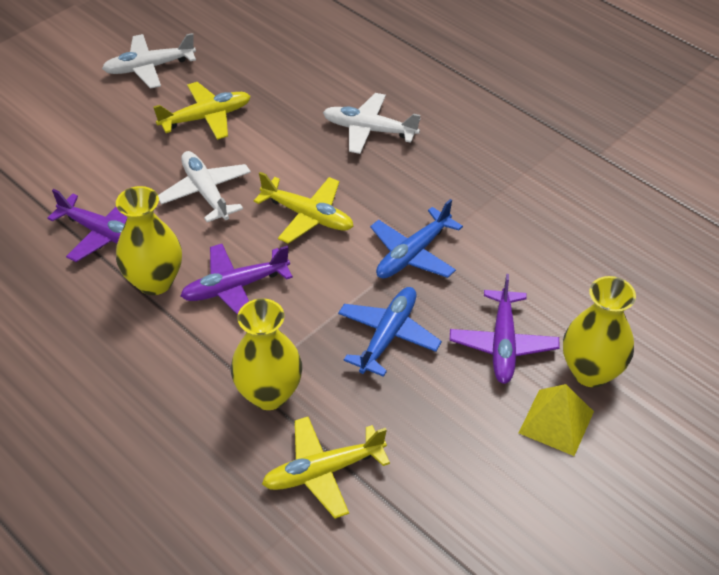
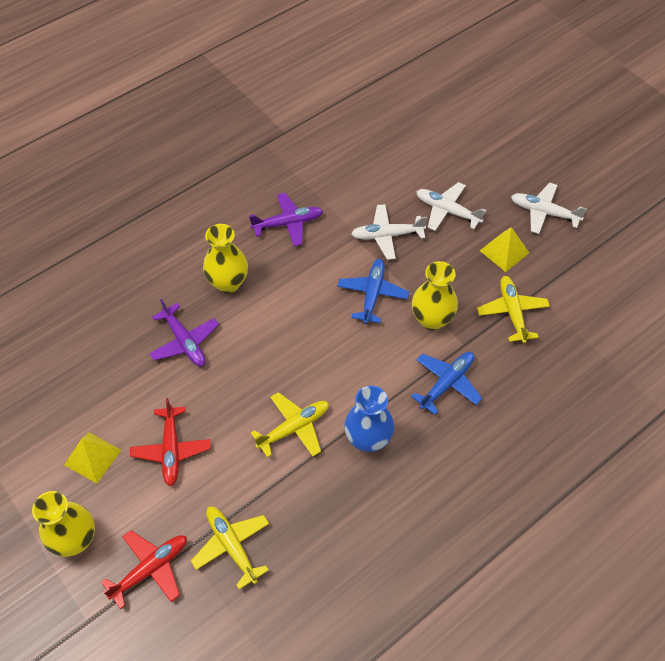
blue vase: none = 0 -> [344,386,394,452] = 1
purple plane: [48,189,127,262] [180,244,293,315] [449,274,560,384] = 3 -> [149,299,219,367] [249,193,323,246] = 2
red plane: none = 0 -> [101,530,187,609] [130,398,211,486] = 2
yellow pyramid: [519,384,594,456] = 1 -> [64,432,121,483] [480,227,529,272] = 2

